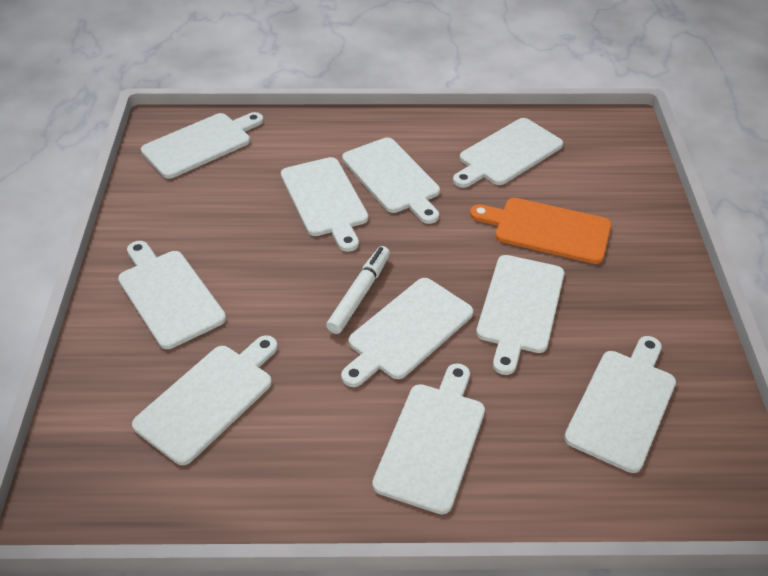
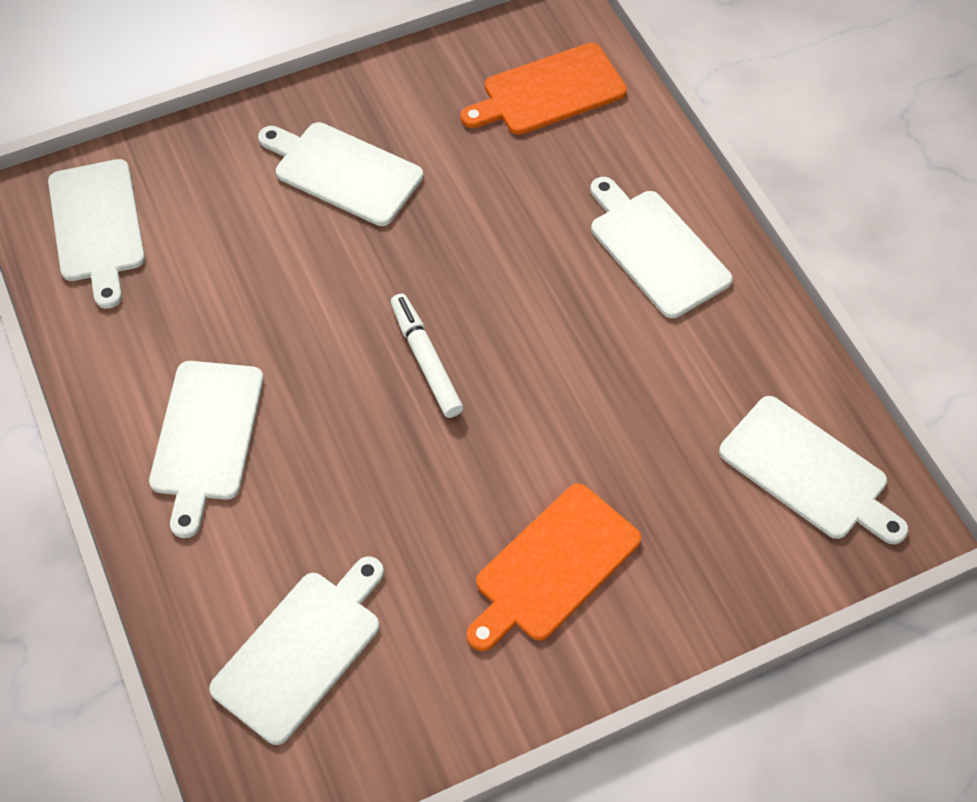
orange cutting board: [470,198,612,264] = 1 -> [460,43,627,135] [467,483,641,651] = 2
white cutting board: [118,241,226,349] [132,335,278,465] [141,112,264,179] [281,157,368,252] [341,278,473,387] [342,138,440,224] [372,363,485,515] [453,118,563,188] [476,255,564,375] [564,336,676,473] = 10 -> [48,159,145,309] [149,361,264,538] [209,556,384,745] [258,122,423,226] [590,177,732,318] [719,396,908,544] = 6

